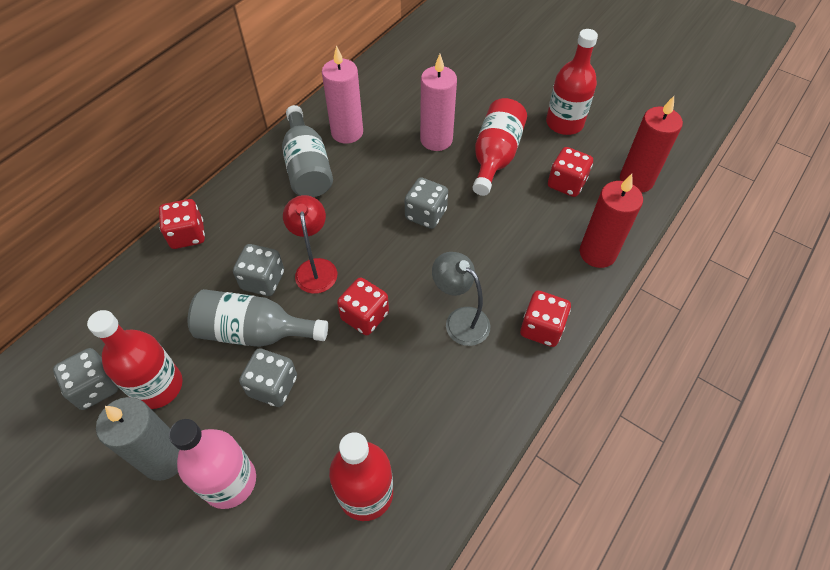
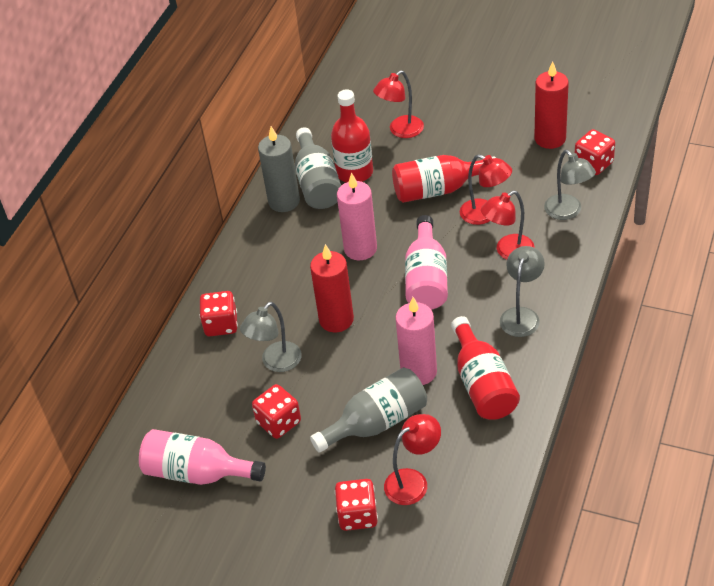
grey dice: [53,348,118,410] [233,244,284,296] [239,348,297,407] [405,177,448,229] = 4 -> none = 0
grey lamp: [432,252,490,346] = 1 -> [240,302,302,372] [500,246,545,337] [544,150,596,220] = 3
pink bottle: [169,419,256,509] = 1 -> [139,429,266,485] [405,215,448,310] = 2
red bottle: [87,310,183,409] [329,432,393,521] [473,98,527,196] [546,29,598,135] = 4 -> [331,89,373,183] [392,155,496,203] [451,316,520,420] = 3
red lamp: [283,195,337,294] = 1 -> [373,70,424,138] [384,414,441,505] [460,154,512,225] [481,190,534,260] = 4

